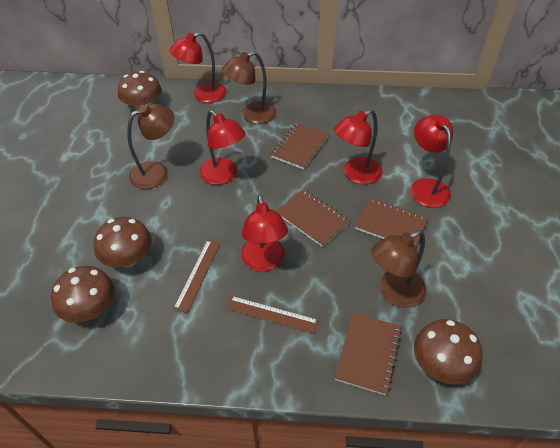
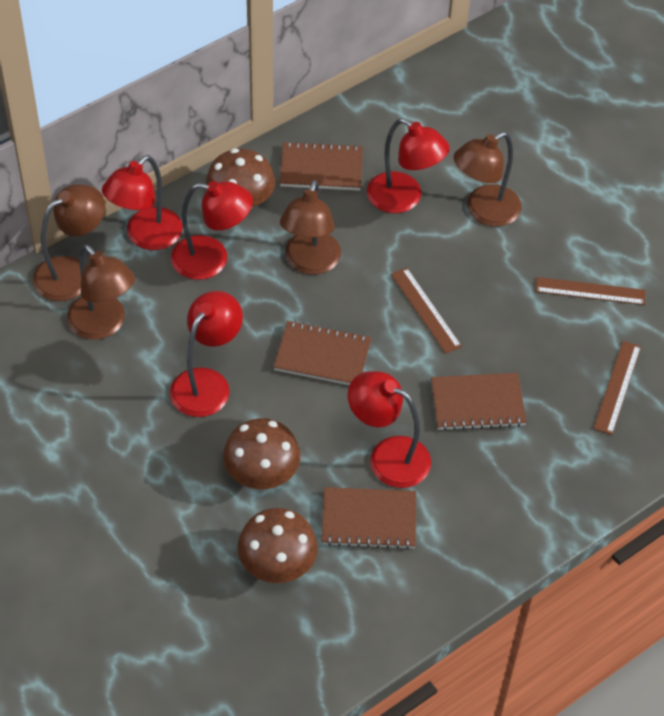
brown lamp: [127,104,174,189] [222,51,276,124] [372,230,427,308] = 3 -> [33,184,105,301] [67,245,135,340] [280,180,341,275] [453,132,522,227] = 4
brown mushroom: [51,266,115,323] [93,217,152,268] [118,71,162,110] [414,319,483,384] = 4 -> [206,148,275,207] [223,418,300,489] [237,508,318,583] = 3
brown ruler: [173,240,221,313] [226,296,319,334] = 2 -> [391,267,462,354] [535,277,646,305] [593,341,641,435] = 3

